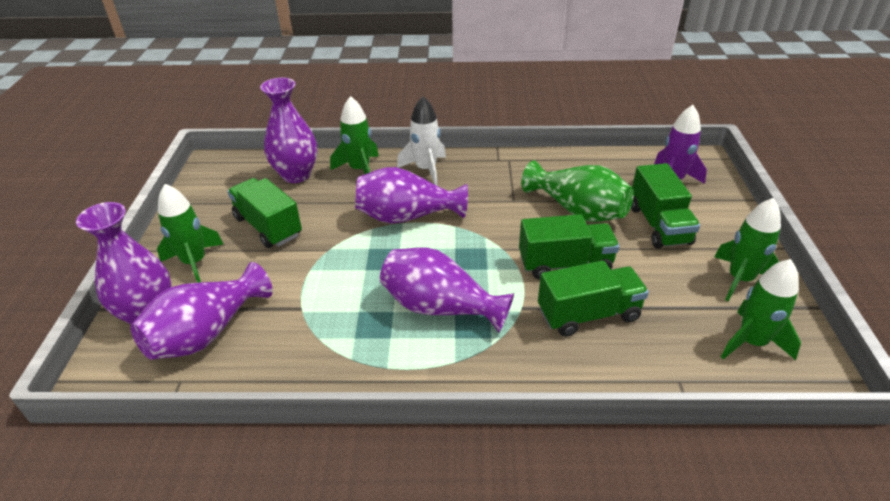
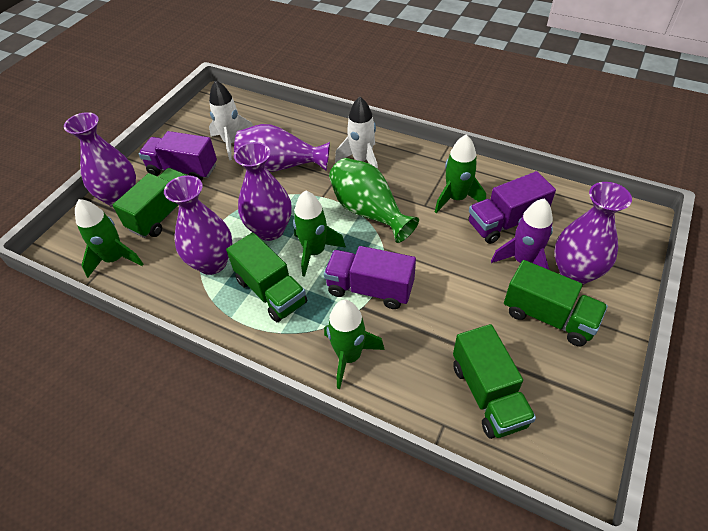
purple truck: none = 0 -> [139,131,217,182] [324,246,416,309] [468,171,556,244] = 3
white rocket: [397,96,446,186] = 1 -> [209,80,253,160] [335,97,378,169] = 2

